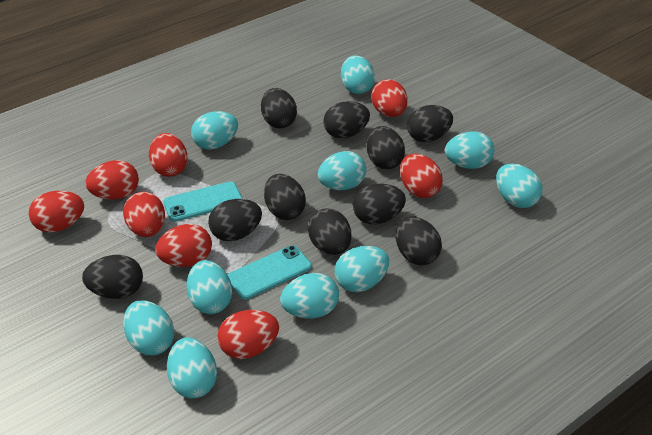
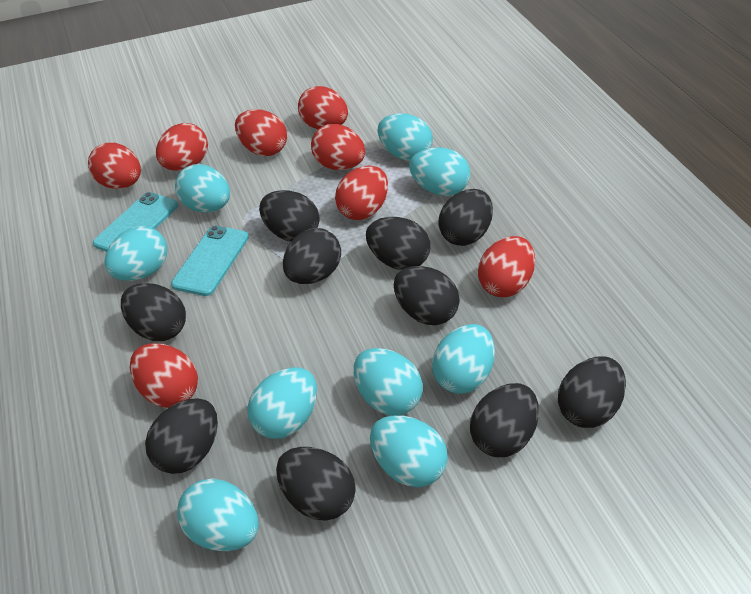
turquoise egg: [123,300,174,355] [167,337,217,398] [187,260,232,314] [191,111,238,150] [280,273,339,318] [318,151,366,190] [334,246,389,292] [341,55,375,94] [445,131,495,169] [496,164,543,208] = 10 -> [104,226,167,281] [175,164,230,213] [177,478,259,551] [248,367,317,439] [354,348,423,416] [370,415,448,487] [378,113,433,161] [409,147,470,196] [432,324,495,394] = 9

